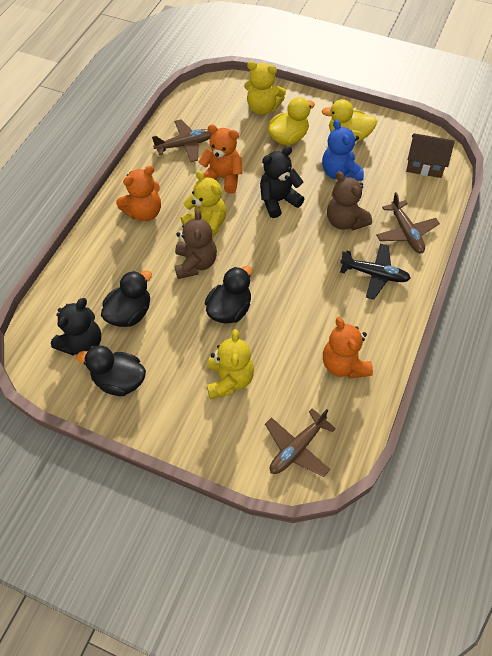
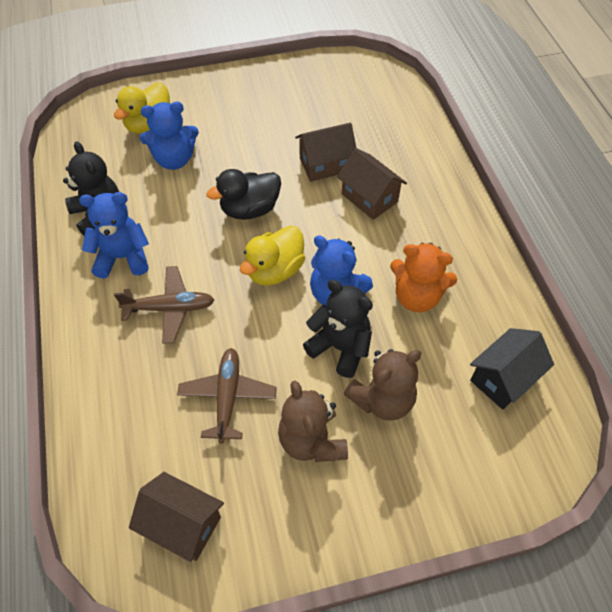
black duck: [76,345,146,396] [101,271,152,327] [205,266,252,324] = 3 -> [206,169,281,220] = 1
black house: none = 0 -> [470,328,554,409] = 1
black plane: [340,244,411,299] = 1 -> none = 0
blue teddy bear: [322,119,364,181] = 1 -> [79,192,149,279] [140,102,199,170] [310,236,373,305] = 3
brown house: [406,133,455,178] = 1 -> [129,472,224,562] [295,123,356,182] [337,148,407,220] = 3
brown plane: [152,119,212,162] [265,408,336,477] [376,192,440,253] = 3 -> [114,266,214,344] [177,348,277,444] = 2
orange teddy bear: [116,166,161,221] [198,124,242,194] [323,317,373,378] = 3 -> [390,243,457,312] = 1
yellow teddy bear: [181,171,226,238] [207,329,254,399] [244,61,286,115] = 3 -> none = 0

